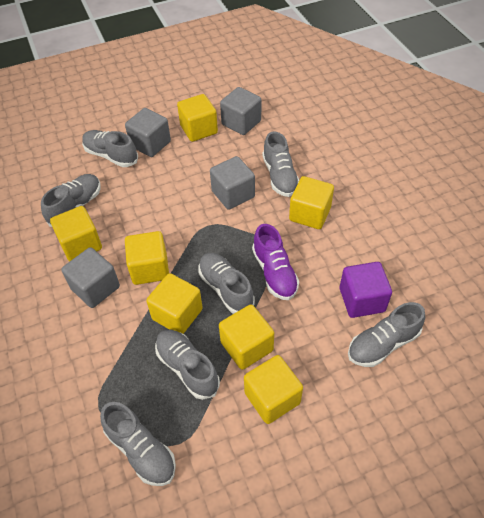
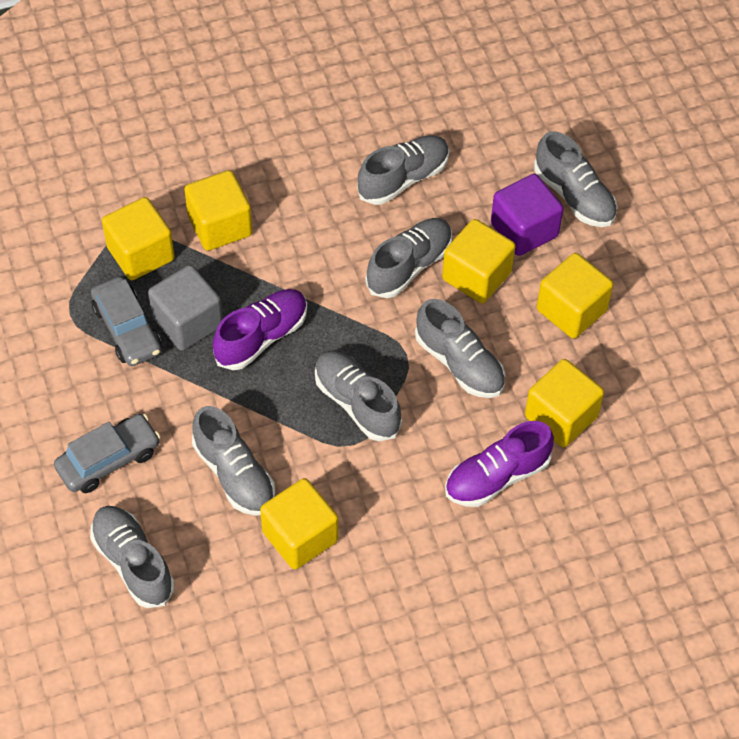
grey car: none = 0 -> [54,414,160,493] [91,276,161,366] = 2
grey cube: [61,247,120,308] [125,108,171,157] [210,156,255,210] [220,87,261,135] = 4 -> [148,265,223,351] = 1
purple shoe: [252,224,299,300] = 1 -> [213,289,307,370] [445,421,554,507] = 2
yellow cube: [50,206,102,262] [125,231,169,285] [146,273,203,334] [177,94,218,142] [219,305,274,370] [244,355,303,424] [289,176,334,229] = 7 -> [102,197,175,280] [184,170,252,251] [260,478,338,569] [442,219,515,303] [525,359,604,447] [537,253,613,339] = 6

